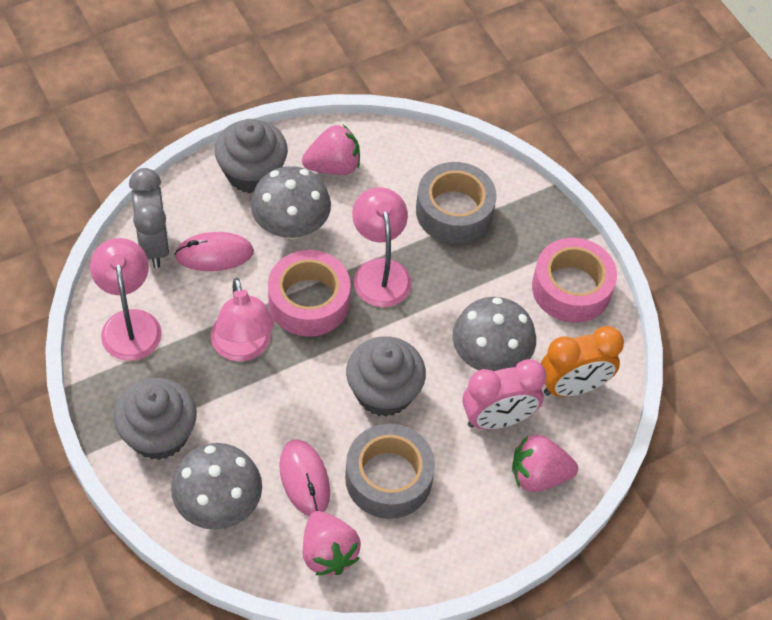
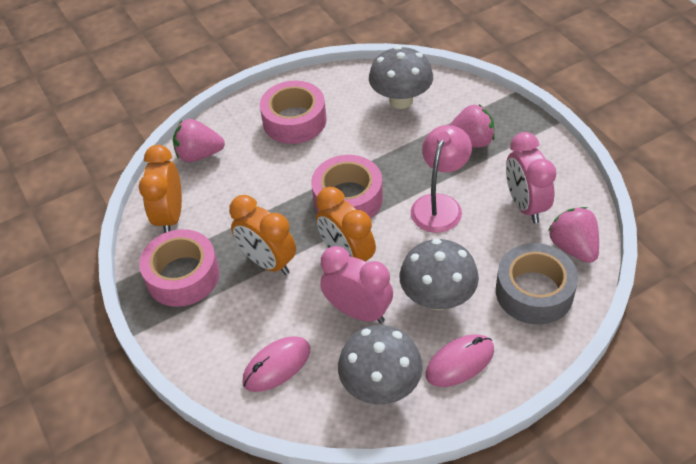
grey clock: [129,168,170,268] = 1 -> none = 0
grey cupcake: [114,378,197,460] [215,119,288,194] [346,336,426,417] = 3 -> none = 0
grey tape: [345,424,435,519] [416,162,496,244] = 2 -> [496,243,578,324] = 1
orange clock: [541,326,624,397] = 1 -> [139,145,182,233] [229,195,296,275] [316,187,376,262] = 3
pink clock: [463,359,547,430] = 1 -> [320,246,393,323] [506,132,556,223] = 2
pink lamp: [90,238,161,361] [211,278,274,361] [352,187,412,307] = 3 -> [411,125,472,233] = 1
pink tape: [268,250,351,337] [532,238,617,323] = 2 -> [139,229,220,307] [260,81,326,144] [311,155,383,219] = 3

